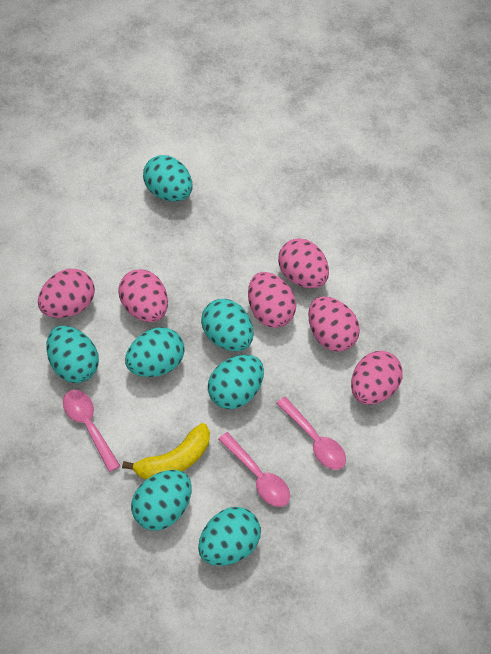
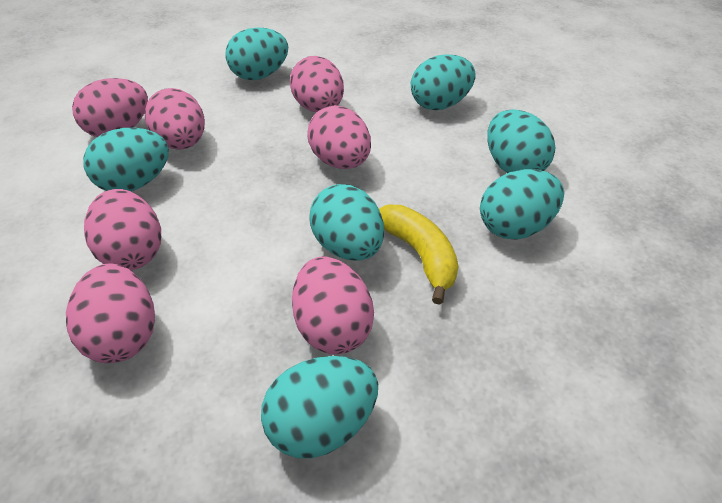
pink egg: [38,269,95,318] [119,269,168,322] [248,272,296,328] [278,238,329,288] [308,296,360,352] [351,351,403,405] = 6 -> [66,264,155,363] [72,78,148,137] [84,189,161,270] [145,88,205,150] [290,56,344,112] [292,256,374,355] [307,105,371,169] = 7
pink spoon: [63,390,120,472] [218,432,290,507] [276,397,346,470] = 3 -> none = 0

